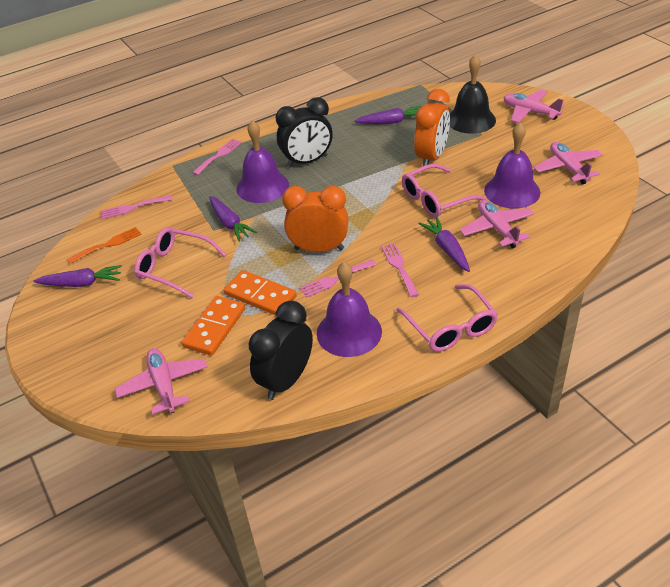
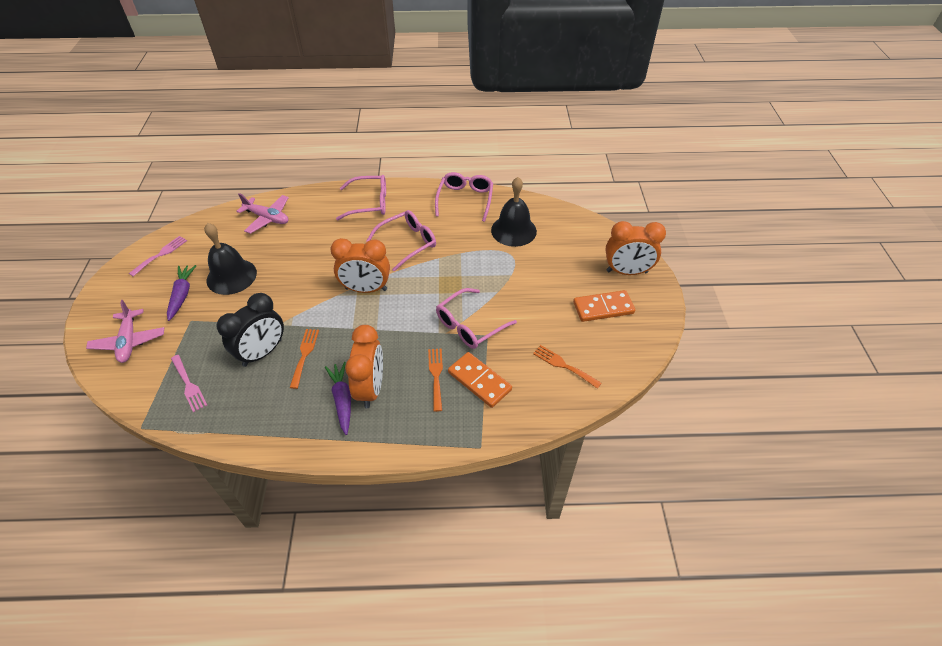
black bell: [450,54,496,134] = 1 -> [204,223,257,295] [491,177,537,247] = 2
black clock: [248,301,313,400] [276,97,333,168] = 2 -> [216,293,284,367] = 1
orange clock: [282,186,348,252] [414,89,450,166] = 2 -> [330,238,390,293] [345,325,383,408] [606,221,666,275] = 3
orange fork: [67,227,142,264] = 1 -> [290,329,319,389] [428,348,443,412] [533,345,602,389] = 3
pink fork: [101,195,173,219] [192,138,242,175] [300,260,376,297] [381,243,419,297] = 4 -> [129,236,187,277] [171,355,207,412] = 2
pink glasses: [134,227,226,298] [396,284,498,352] [402,164,487,217] = 3 -> [336,175,386,220] [366,210,436,271] [435,172,493,222] [436,288,517,349] = 4
pink plane: [115,348,207,415] [460,200,534,248] [504,89,564,123] [534,142,603,185] = 4 -> [86,300,164,363] [236,193,289,234] = 2
purple bell: [236,120,289,203] [317,262,382,357] [484,122,541,209] = 3 -> none = 0
purple carrot: [33,265,122,287] [209,196,257,242] [354,106,422,124] [418,217,470,272] = 4 -> [167,265,197,321] [325,362,351,435] = 2

